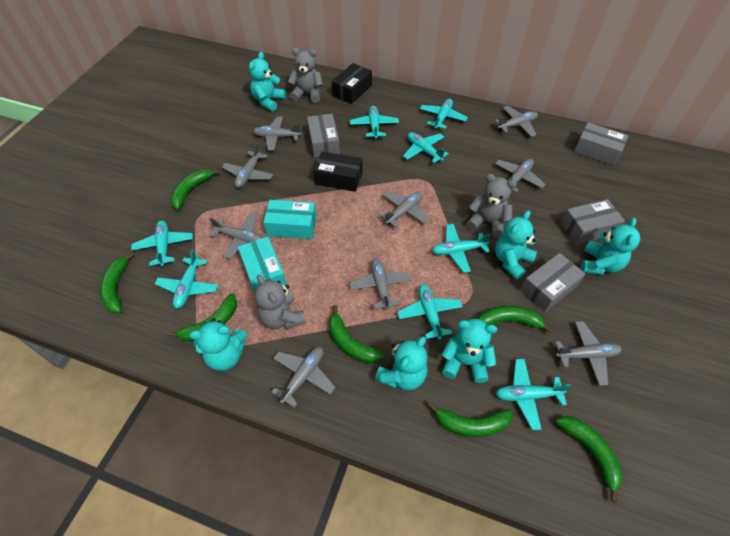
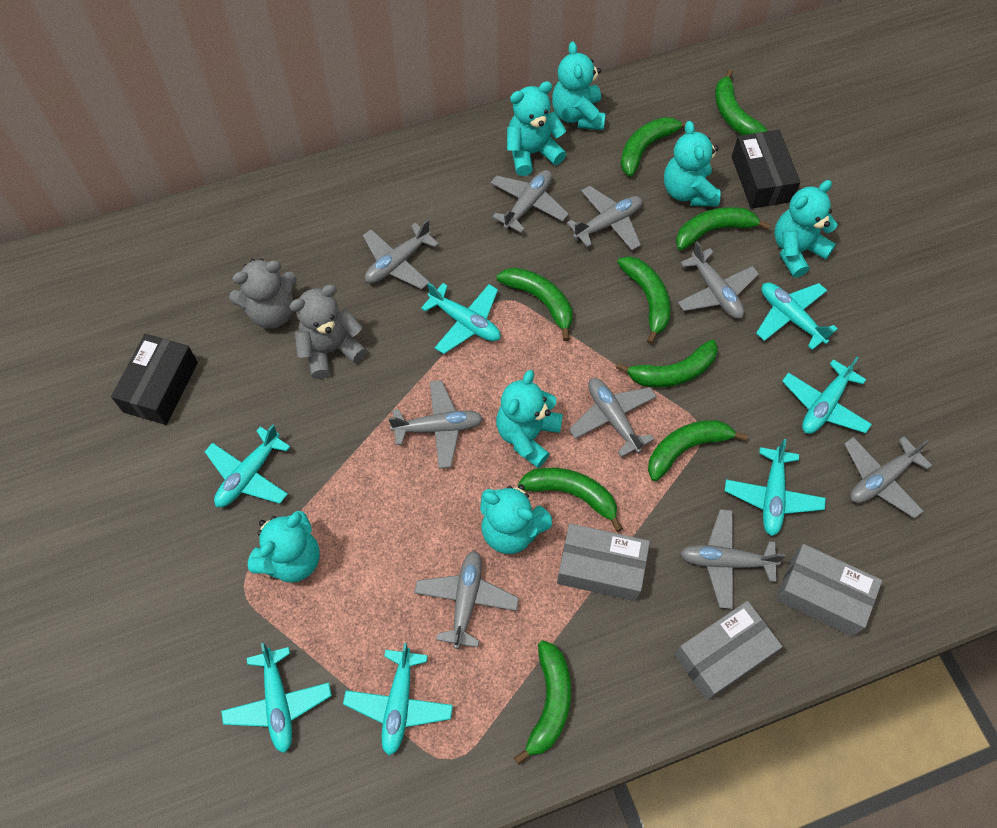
green banana: [100,252,134,313] [167,293,237,342] [171,169,220,210] [329,305,384,363] [428,401,512,437] [477,306,553,333] [555,416,622,503] = 7 -> [497,267,572,341] [514,640,571,765] [518,468,623,532] [616,339,718,388] [617,256,671,344] [621,117,686,177] [648,420,748,481] [676,207,771,250] [715,69,768,135] = 9
grey box: [307,114,340,158] [520,253,585,312] [561,199,625,245] [574,122,629,166] = 4 -> [557,523,650,601] [674,601,783,701] [776,544,882,637] = 3
grey teddy bear: [255,275,307,329] [288,48,323,103] [466,174,517,238] = 3 -> [229,259,297,329] [289,284,367,379] = 2
turquoise box: [238,237,287,293] [263,200,316,239] = 2 -> none = 0
turquoise plane: [131,220,193,266] [155,249,218,309] [350,106,399,140] [397,284,463,340] [403,132,449,163] [420,99,468,130] [432,224,491,273] [496,359,571,430] = 8 -> [205,424,290,507] [221,643,332,753] [343,643,453,755] [421,282,501,354] [725,439,826,536] [756,283,838,350] [782,357,872,434] = 7
turquoise teddy bear: [189,318,247,371] [249,52,286,111] [375,336,428,390] [442,319,497,383] [495,210,537,280] [581,218,640,275] = 6 -> [248,511,320,583] [480,484,552,554] [496,370,563,468] [507,81,566,176] [552,41,606,130] [664,121,721,207] [774,180,838,278] = 7

